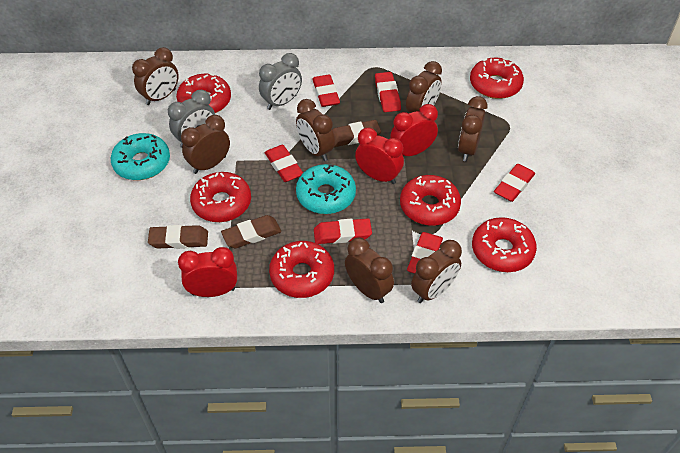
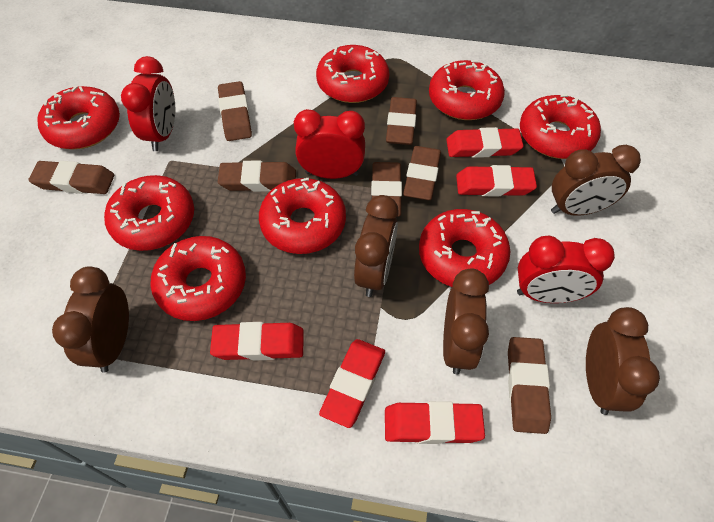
brown clock: [132,47,179,105] [181,115,230,174] [296,99,335,161] [345,238,394,303] [406,61,442,113] [411,240,462,303] [458,96,488,161] = 7 -> [52,266,129,373] [354,195,399,297] [443,268,489,374] [551,145,641,216] [586,307,660,415] = 5
brown eraser: [148,225,208,249] [221,215,281,248] [332,120,381,147] = 3 -> [29,161,114,194] [218,81,252,141] [218,160,296,192] [371,162,402,217] [386,97,417,145] [403,146,441,200] [508,337,551,434] = 7
grey clock: [168,90,215,148] [259,53,302,110] = 2 -> none = 0
red donut: [176,73,231,113] [190,172,251,222] [269,241,334,298] [400,175,461,226] [470,57,524,99] [472,217,537,272] = 6 -> [37,86,120,150] [104,175,194,251] [150,236,246,321] [259,178,346,254] [316,45,389,103] [419,209,511,287] [429,60,505,120] [520,94,601,159] = 8
red eraser: [265,145,303,182] [312,74,340,107] [314,218,372,244] [375,72,401,112] [407,232,443,273] [494,164,535,202] = 6 -> [210,322,304,361] [319,339,385,428] [385,401,485,444] [446,127,523,158] [456,165,537,196] = 5
turquoise donut: [111,133,170,180] [296,164,356,214] = 2 -> none = 0

